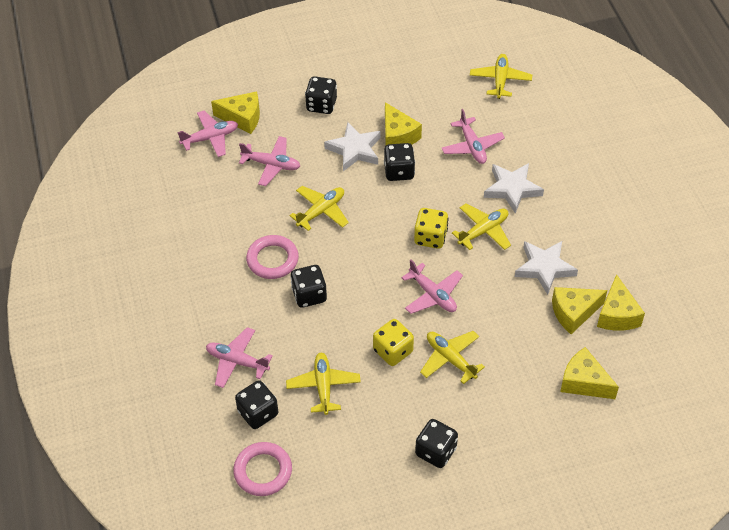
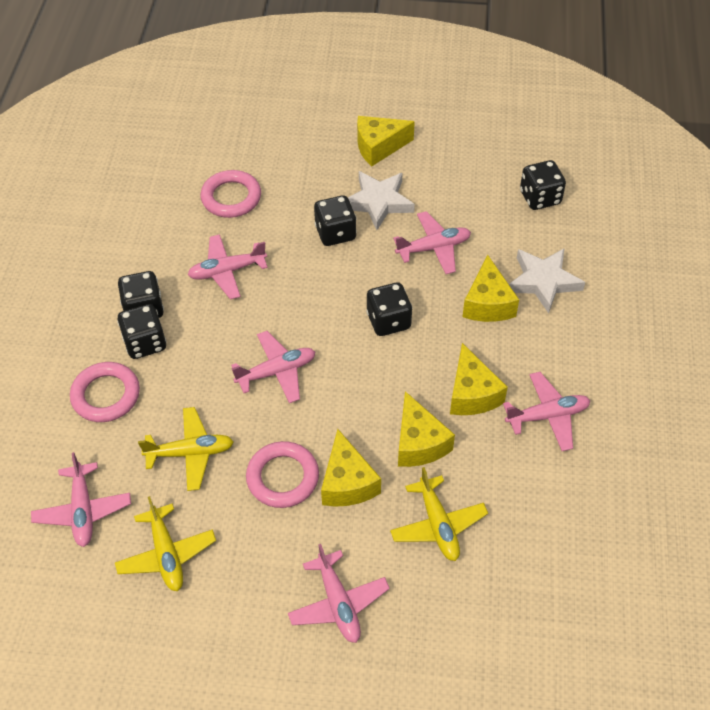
pink plane: [177,110,238,157] [206,327,273,388] [239,136,300,186] [401,259,463,314] [442,109,505,164] = 5 -> [31,452,131,547] [188,234,268,300] [231,331,315,403] [288,544,390,643] [393,211,471,274] [503,372,590,451] = 6
pink ring: [233,442,292,496] [246,235,299,279] = 2 -> [70,362,140,422] [201,170,261,218] [246,441,319,508] = 3
white star: [324,122,381,171] [484,163,544,213] [515,241,578,295] = 3 -> [348,171,415,230] [509,248,585,313] = 2
yellow dice: [373,319,414,366] [414,208,449,249] = 2 -> none = 0
yellow plane: [286,353,361,415] [290,186,349,231] [420,331,485,384] [452,204,511,250] [470,54,532,99] = 5 -> [115,496,216,591] [138,407,234,491] [390,467,488,561] = 3

